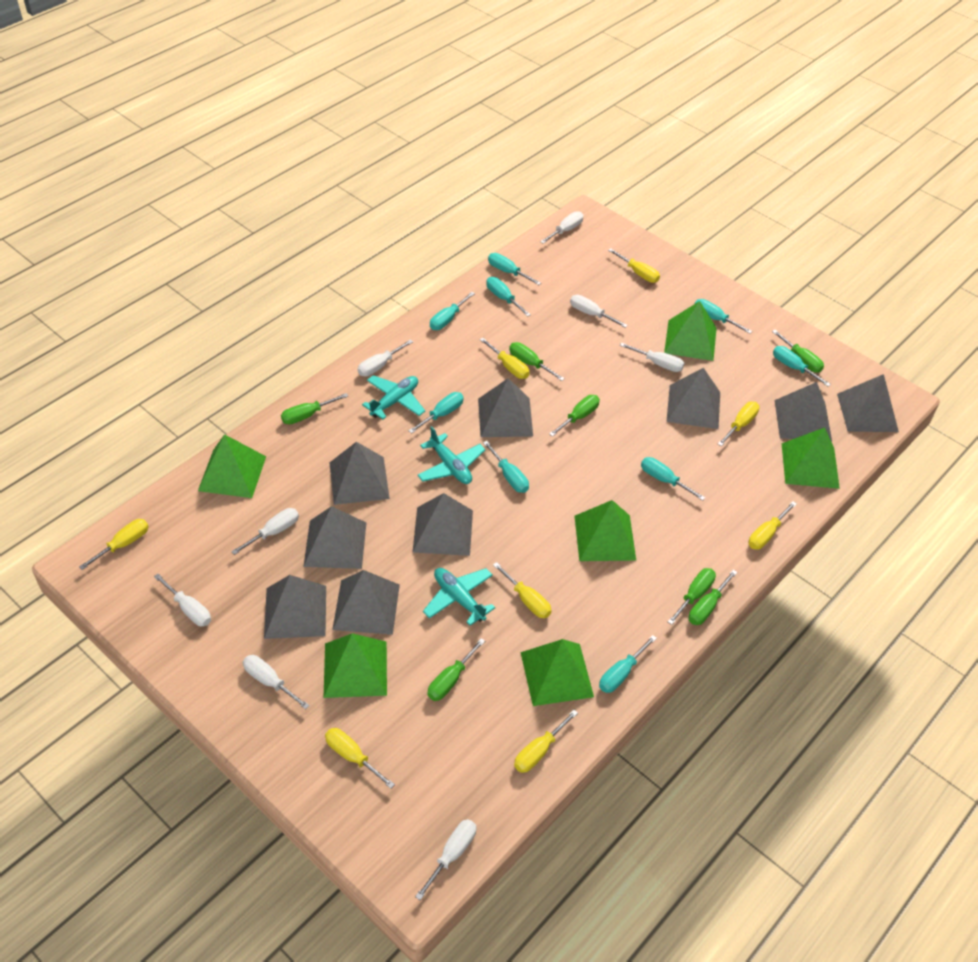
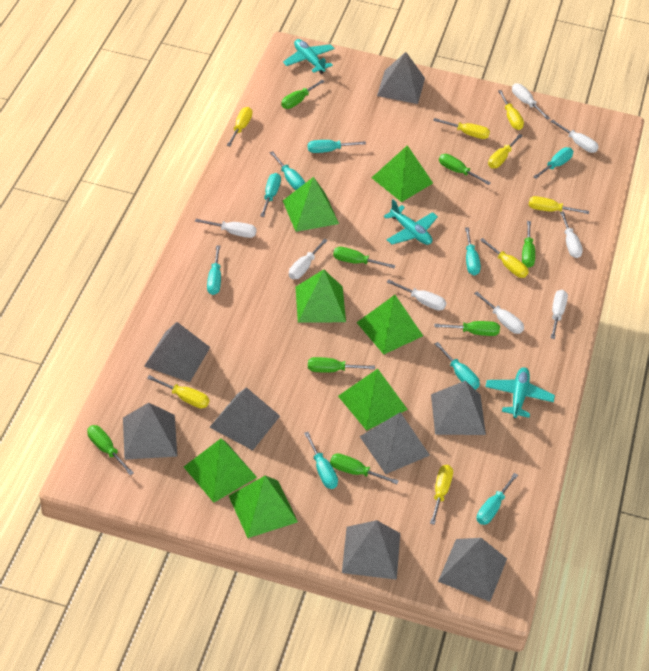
green pyramid: [198,434,266,498] [323,633,387,698] [520,639,594,706] [574,500,636,561] [664,301,717,361] [781,427,840,489] = 6 -> [184,439,257,503] [229,476,298,538] [283,177,339,232] [295,269,346,322] [338,369,408,431] [356,295,423,354] [372,145,433,202] = 7
green screwdriver: [281,393,348,425] [427,638,485,701] [509,342,565,381] [549,395,600,437] [668,568,716,625] [688,570,737,625] [772,330,824,373] = 7 -> [87,425,134,475] [281,80,325,109] [308,357,375,373] [330,453,399,484] [333,247,395,268] [434,321,500,336] [439,154,491,185] [522,221,535,268] = 8
grey pyramid: [264,575,326,639] [303,506,366,569] [330,442,390,505] [332,570,400,635] [413,493,473,556] [478,378,533,437] [666,368,720,429] [774,382,832,442] [837,374,899,432] = 9 -> [123,403,178,460] [144,322,210,382] [209,387,280,450] [342,520,400,580] [360,412,430,474] [377,52,425,104] [431,380,486,435] [438,538,507,602] = 8

